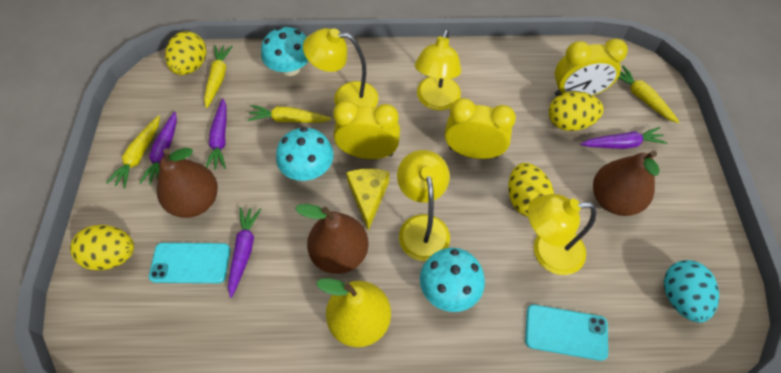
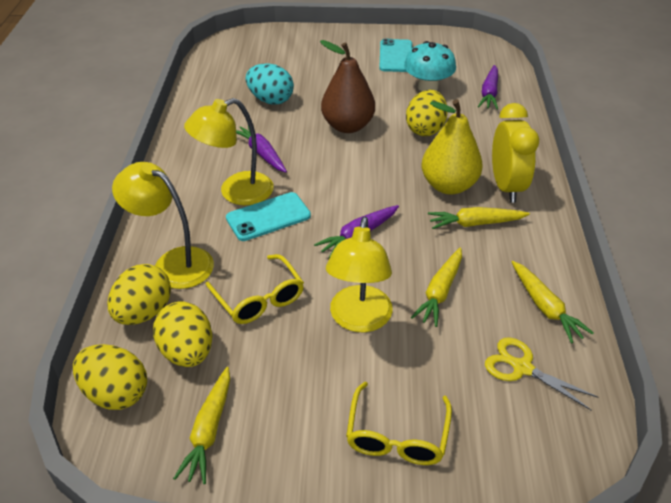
brown pear: [157,148,218,218] [295,204,369,274] [593,151,660,216] = 3 -> [320,40,375,133] = 1
purple carrot: [139,112,177,185] [206,99,227,169] [228,207,261,298] [580,127,667,149] = 4 -> [236,126,287,172] [314,205,399,258] [478,65,498,110] = 3
turquoise mushroom: [261,27,308,76] [276,127,334,181] [420,248,485,312] = 3 -> [404,41,456,91] = 1
yellow cheese: [346,169,389,230] = 1 -> none = 0
yellow clock: [333,101,400,159] [445,98,516,159] [555,39,628,96] = 3 -> [492,103,539,203] = 1
yellow glasses: none = 0 -> [205,254,304,324] [346,382,452,465] = 2
yellow lamp: [303,28,378,107] [397,150,450,261] [415,29,461,111] [528,194,597,275] = 4 -> [112,162,214,289] [184,98,274,205] [326,217,393,332] = 3
yellow scissors: none = 0 -> [485,337,598,410] = 1

